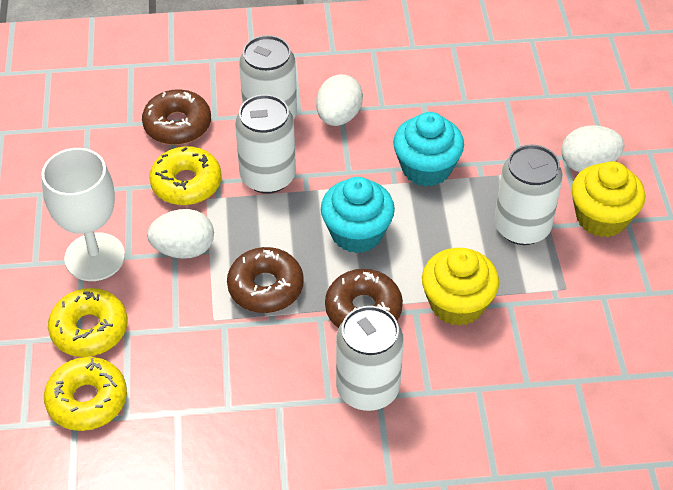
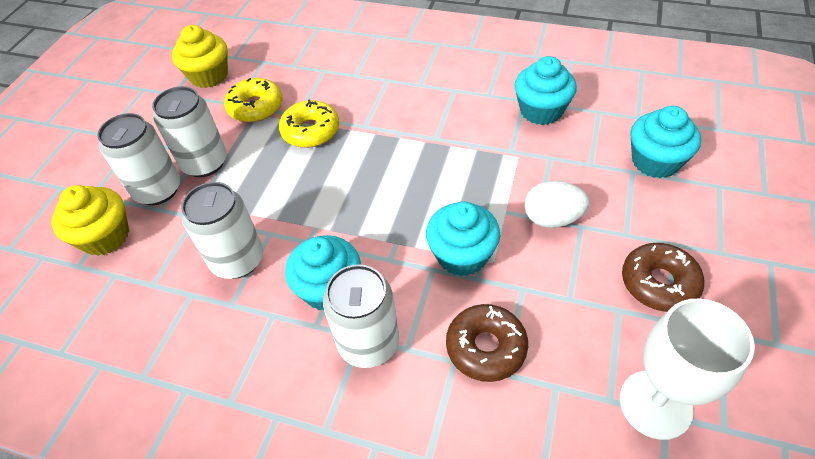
brown donut: [142,89,211,145] [227,247,304,313] [325,269,403,328] = 3 -> [446,304,528,382] [622,243,704,312] = 2
turquoise cupcake: [321,177,395,253] [393,112,464,186] = 2 -> [285,235,361,310] [426,201,500,276] [514,56,577,125] [631,106,701,178] = 4
white egg: [147,209,214,259] [316,74,363,126] [561,125,624,172] = 3 -> [525,181,589,228] = 1
yellow donut: [44,357,127,431] [48,288,127,357] [149,146,222,205] = 3 -> [224,78,282,122] [279,99,339,148] = 2

